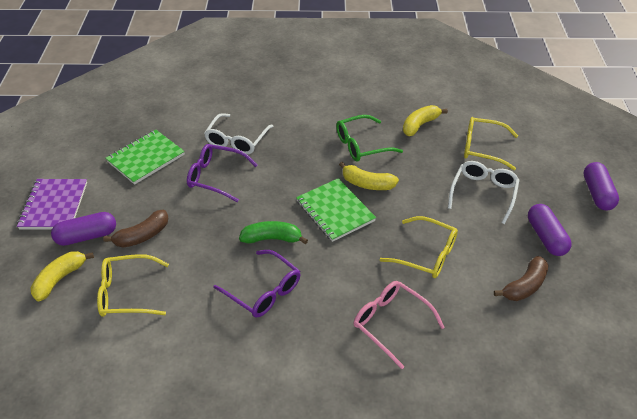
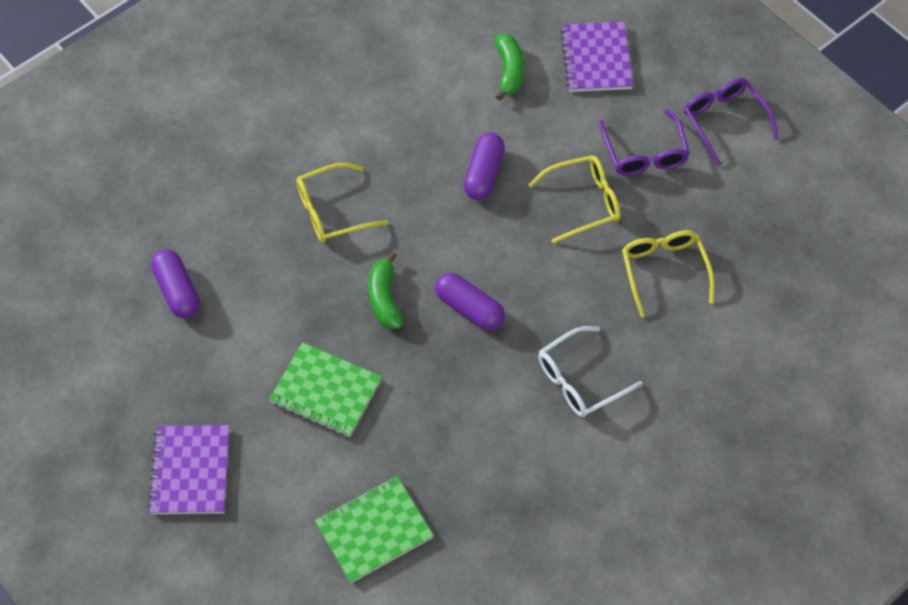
brown banana: [103,210,168,248] [494,256,549,301] = 2 -> none = 0
green banana: [239,221,308,244] = 1 -> [368,252,403,329] [495,34,524,101] = 2
green glasses: [336,115,403,161] = 1 -> none = 0
pink glasses: [353,281,445,369] = 1 -> none = 0
purple notebook: [17,179,87,230] = 1 -> [148,425,229,514] [561,22,633,92] = 2
white glasses: [204,113,273,155] [448,161,519,224] = 2 -> [538,326,643,417] = 1
yellow banana: [30,251,94,301] [339,162,399,190] [403,105,448,136] = 3 -> none = 0

